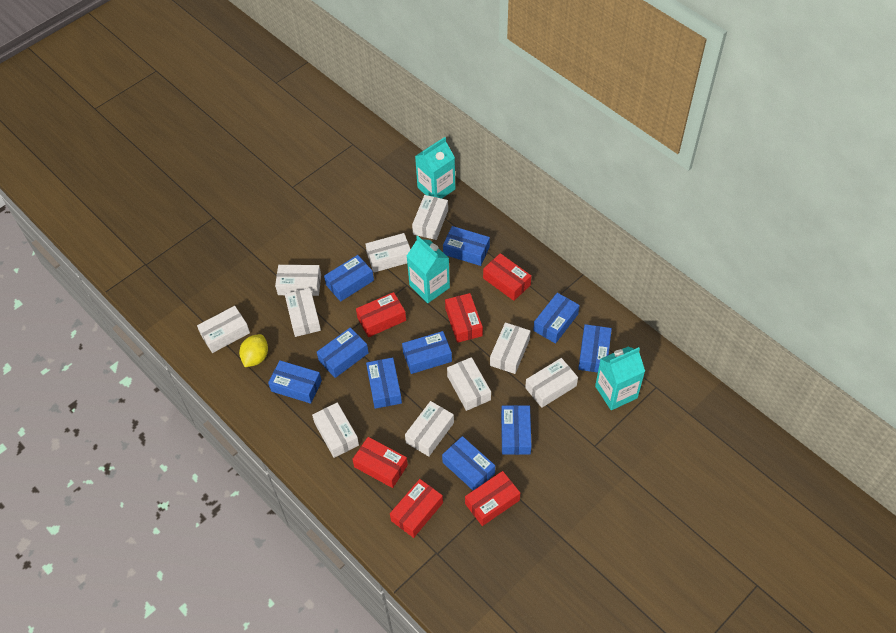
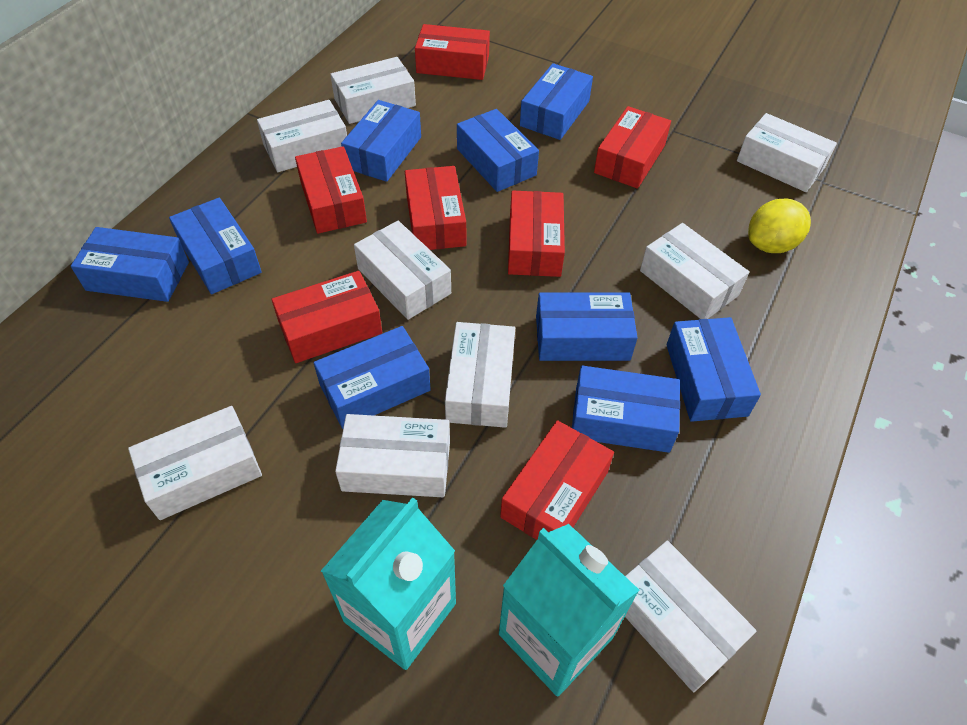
blue box: [268,360,322,404] [317,327,369,378] [324,255,374,302] [366,357,402,409] [402,331,452,374] [442,436,495,490] [443,226,490,266] [501,405,531,455] [533,293,580,344] [578,324,612,373] = 10 -> [71,227,189,302] [169,198,262,294] [314,326,431,429] [341,100,421,182] [457,109,539,192] [520,63,593,140] [536,293,638,361] [572,366,680,453] [666,317,761,422] = 9
red box: [352,437,408,488] [356,292,406,337] [390,479,443,538] [445,293,483,343] [465,471,520,526] [483,253,531,301] = 6 -> [271,271,382,363] [295,146,367,234] [405,166,466,250] [415,24,490,80] [500,420,614,540] [508,191,565,277] [594,106,671,189] = 7
turquoise carton: [407,236,450,303] [415,137,455,199] [595,347,645,410] = 3 -> [321,497,456,670] [499,524,640,697] = 2
white box: [197,306,250,353] [275,265,321,296] [285,288,321,337] [312,402,359,458] [365,233,411,272] [405,401,454,457] [412,195,448,240] [447,357,491,411] [490,322,530,374] [525,358,578,408] = 10 -> [128,406,262,520] [257,100,347,172] [330,57,416,124] [335,414,450,497] [354,221,451,320] [445,322,515,428] [625,541,756,692] [640,223,749,319] [737,113,837,192] = 9

